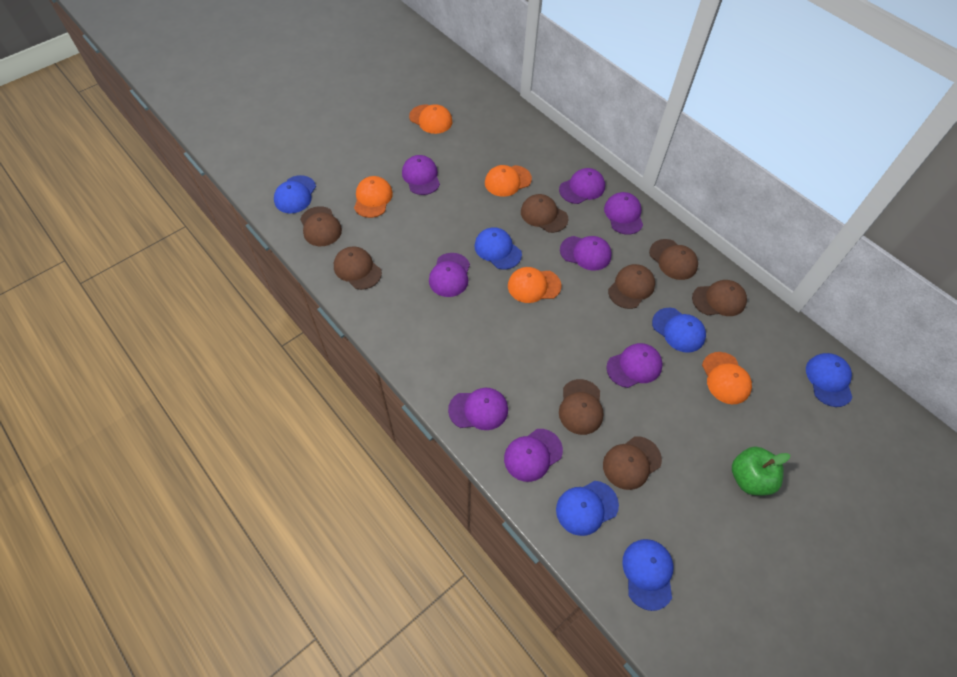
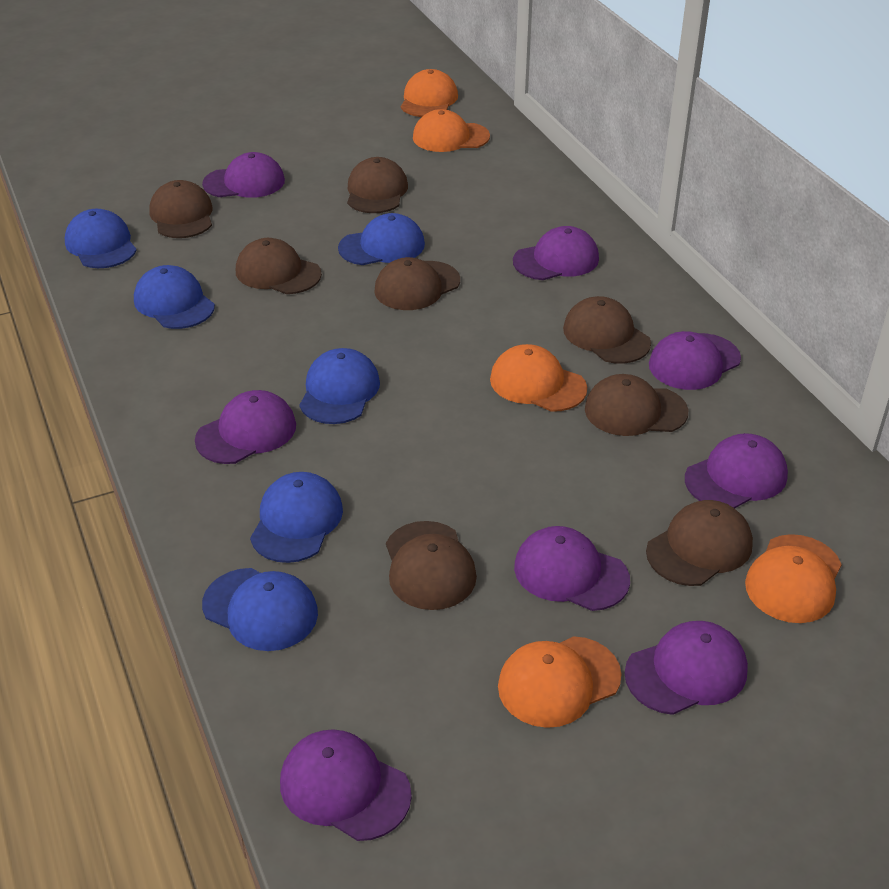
green apple: [732,447,790,495] = 1 -> none = 0

